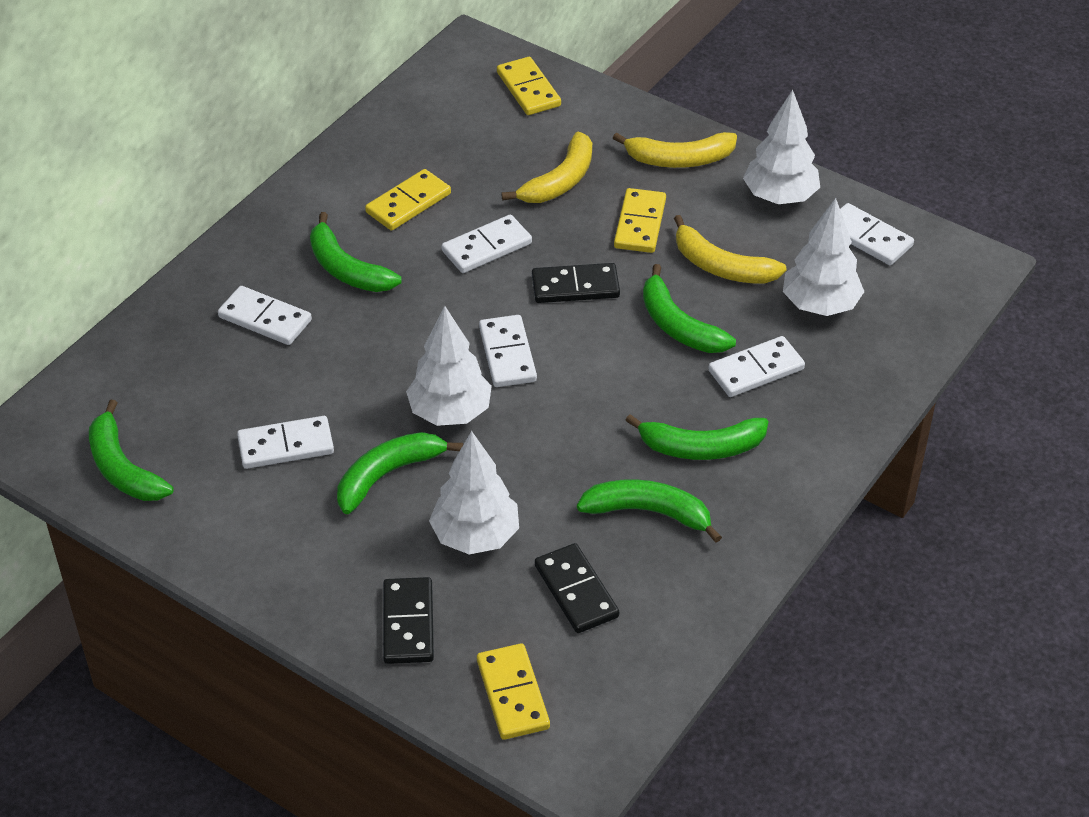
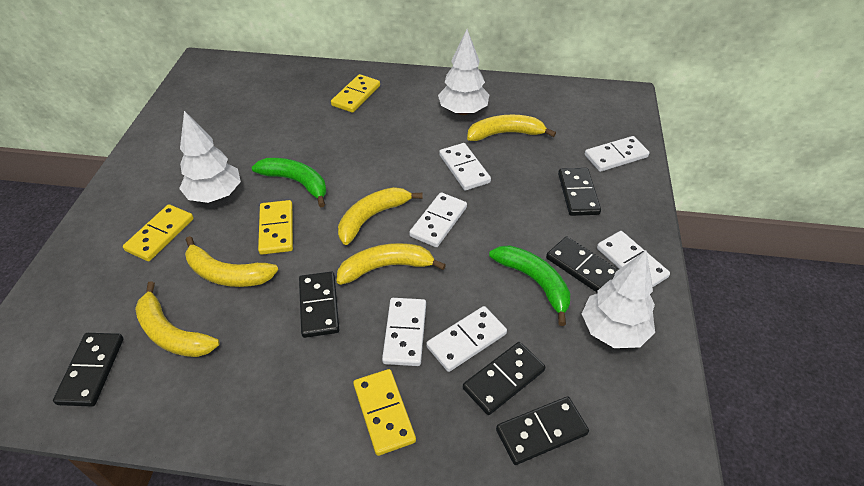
black domino: [383,577,434,664] [532,263,620,303] [535,543,619,633] = 3 -> [53,333,124,407] [299,272,339,338] [463,342,546,415] [496,397,589,465] [546,237,619,293] [558,168,601,216] = 6
green banana: [89,399,174,501] [310,212,401,292] [337,432,463,514] [577,479,722,543] [625,414,768,460] [643,264,736,353] = 6 -> [252,158,326,207] [489,245,570,326] = 2
white tree: [406,306,492,426] [429,431,519,554] [743,90,820,204] [783,198,864,316] = 4 -> [179,111,241,203] [438,29,489,115] [582,250,655,348] = 3
yellow banana: [501,131,592,203] [613,132,737,168] [674,215,787,284] = 3 -> [135,281,219,357] [185,236,278,287] [337,243,446,285] [338,187,423,245] [467,115,556,141] = 5

